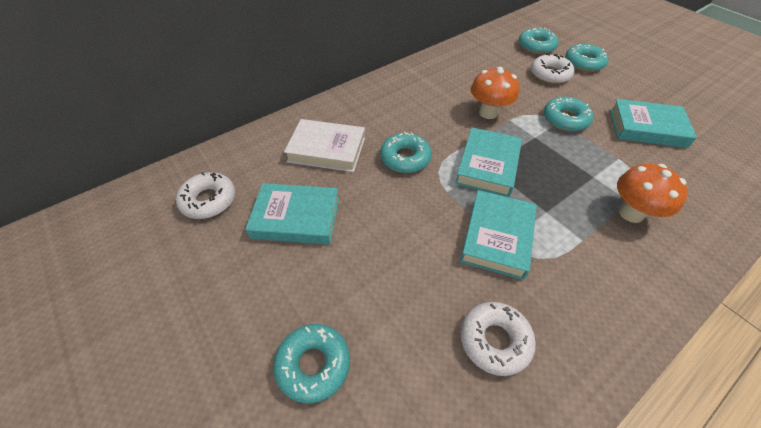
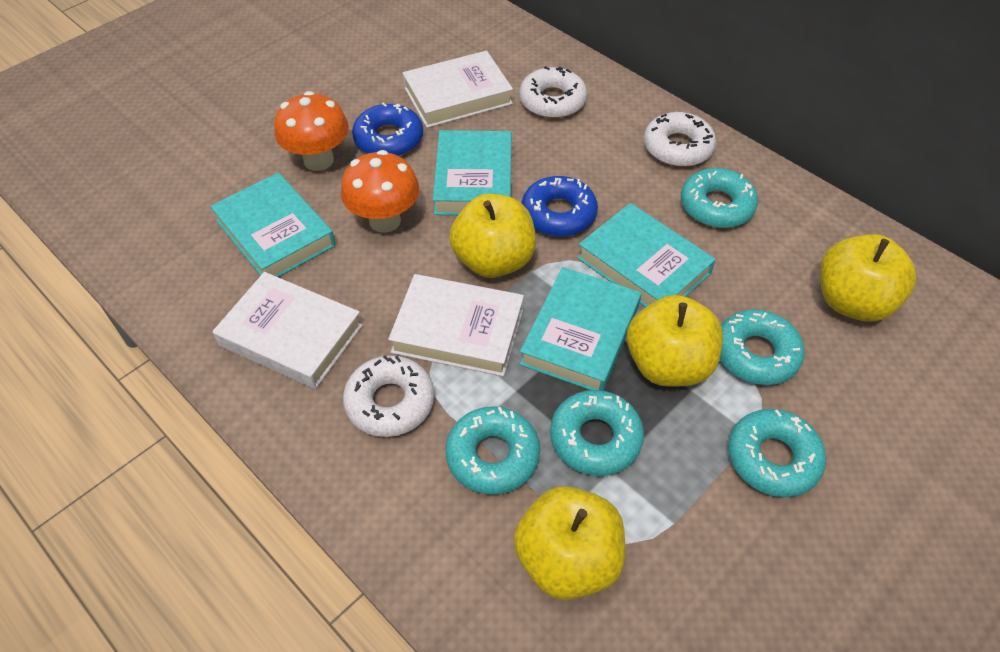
blue donut: none = 0 -> [352,102,423,156] [521,176,598,237] = 2
white book: [284,119,365,172] = 1 -> [213,272,363,389] [388,274,524,377] [403,51,513,128] = 3
yellow apple: none = 0 -> [449,194,536,278] [514,486,625,600] [627,295,723,387] [820,234,916,322] = 4

